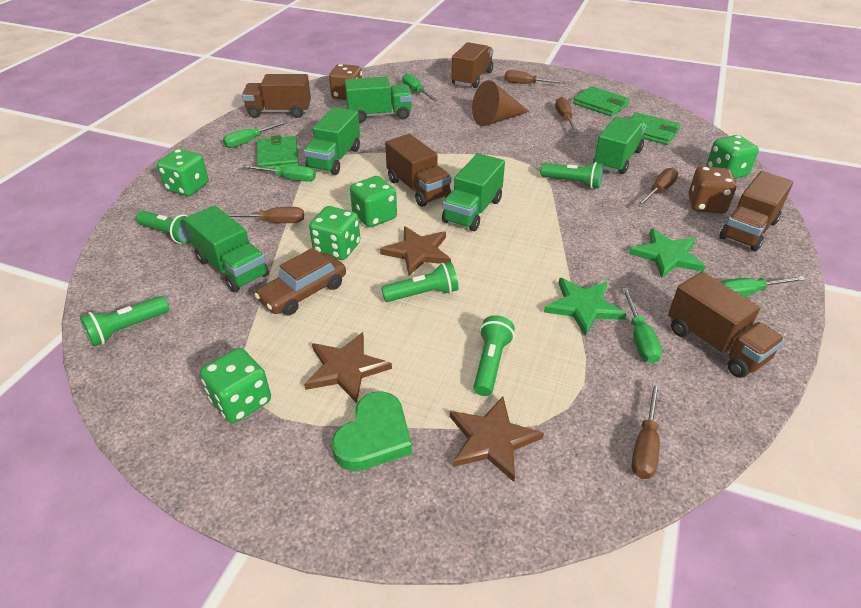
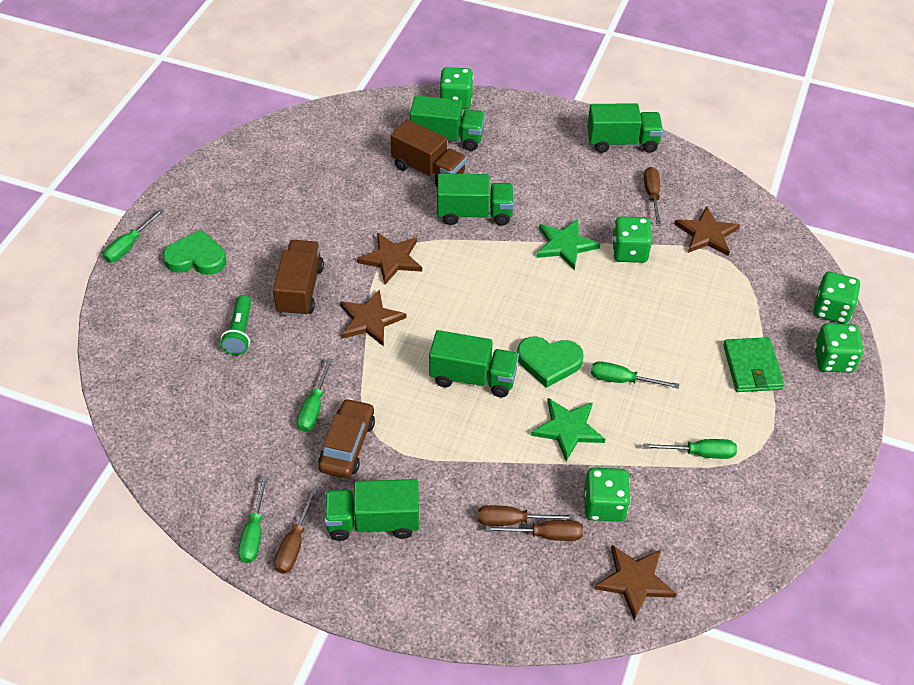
brown cone: [472,80,530,126] = 1 -> none = 0
brown dice: [329,64,362,100] [689,166,736,214] = 2 -> none = 0
brown screwdriver: [227,207,304,223] [504,70,566,84] [555,97,578,132] [631,382,660,479] [637,168,678,207] = 5 -> [274,488,317,574] [478,505,574,526] [486,520,583,541] [644,167,661,225] = 4
brown star: [304,332,392,403] [380,226,451,275] [450,396,544,482] = 3 -> [340,289,407,346] [357,232,422,284] [594,545,677,620] [674,206,740,256] = 4
brown truck: [242,74,311,118] [385,134,451,207] [452,42,493,88] [668,272,785,378] [719,171,793,251] = 5 -> [273,240,324,317] [390,119,467,186] = 2
green flashlight: [80,296,170,347] [136,211,191,244] [381,262,458,302] [473,315,515,396] [540,162,603,189] = 5 -> [221,295,251,355] = 1
green heart: [332,391,412,471] = 1 -> [163,230,226,275] [517,336,584,388] = 2
green wallet: [257,135,299,171] [573,86,630,116] [630,112,681,145] = 3 -> [723,337,784,392] = 1

